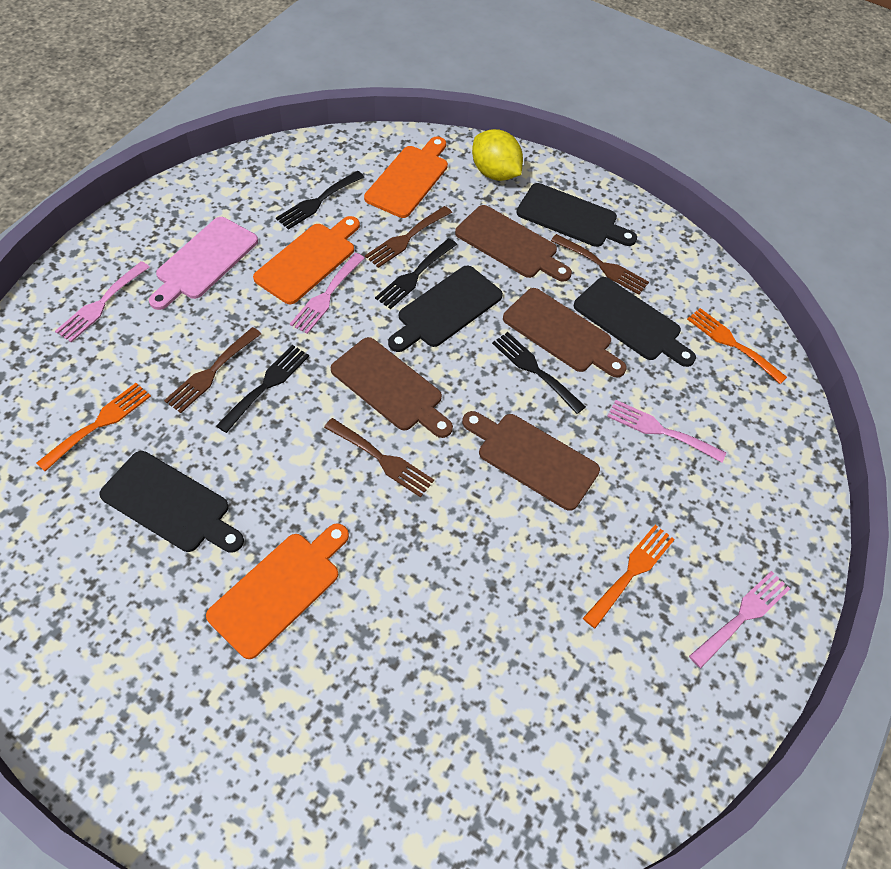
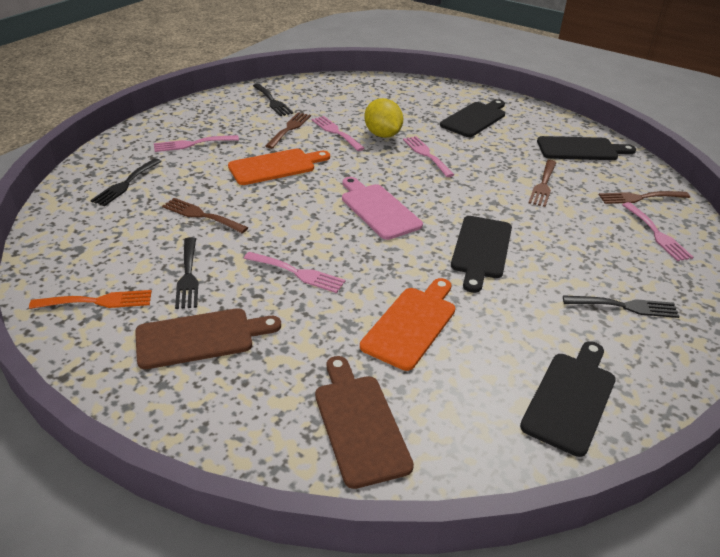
brown cutting board: [331,337,453,438] [455,205,572,282] [462,411,600,511] [503,288,627,378] = 4 -> [135,308,281,369] [315,356,414,489] = 2
orange cutting board: [206,523,349,659] [253,216,360,304] [364,136,448,218] = 3 -> [228,149,330,185] [360,278,455,371] = 2
orange fork: [37,383,151,471] [583,525,675,628] [687,308,787,384] = 3 -> [29,290,152,309] = 1
pink fork: [55,261,150,342] [290,253,365,334] [607,400,726,463] [689,571,790,668] = 4 -> [154,135,239,152] [244,252,346,293] [312,116,365,151] [403,136,454,177] [622,202,693,261] = 5

